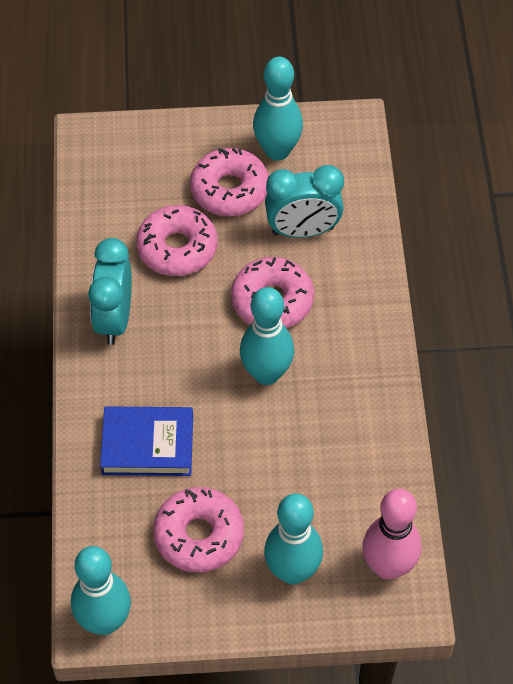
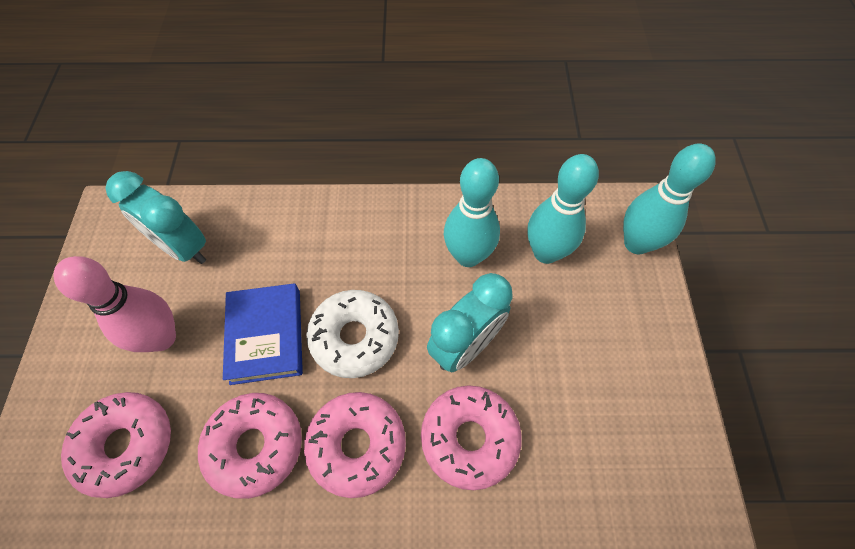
turquoise bowling pin: [71,546,131,635] [240,287,294,385] [253,57,303,161] [264,494,323,584] = 4 -> [444,158,500,267] [527,154,599,264] [623,143,716,254] = 3
white donut: none = 0 -> [306,290,399,378] = 1

